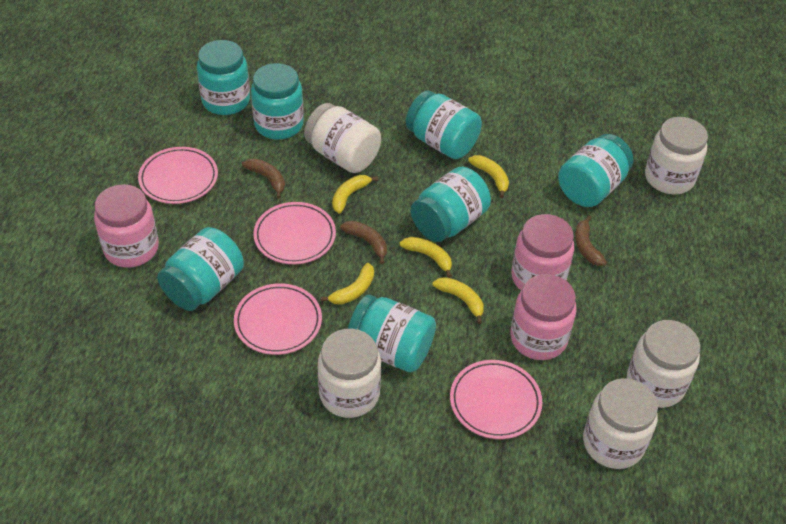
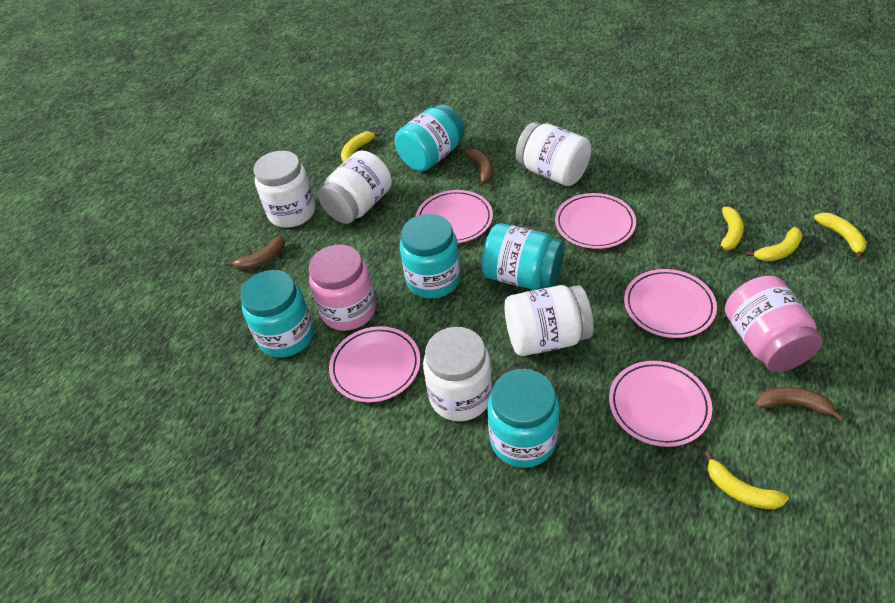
pink jar: [94,184,159,267] [510,274,577,360] [511,214,574,290] = 3 -> [309,245,376,331] [725,276,823,372] = 2
pink plate: [138,147,218,204] [234,283,322,355] [253,202,336,264] [450,360,542,439] = 4 -> [329,326,420,402] [416,190,493,243] [555,193,636,249] [609,361,712,447] [624,269,717,338] = 5
turquoise jar: [157,227,244,311] [197,40,250,115] [251,63,304,140] [348,294,436,372] [406,90,482,159] [411,167,491,242] [558,134,633,207] = 7 -> [240,270,314,357] [395,104,465,171] [400,214,461,299] [482,223,565,290] [488,369,559,468] = 5

